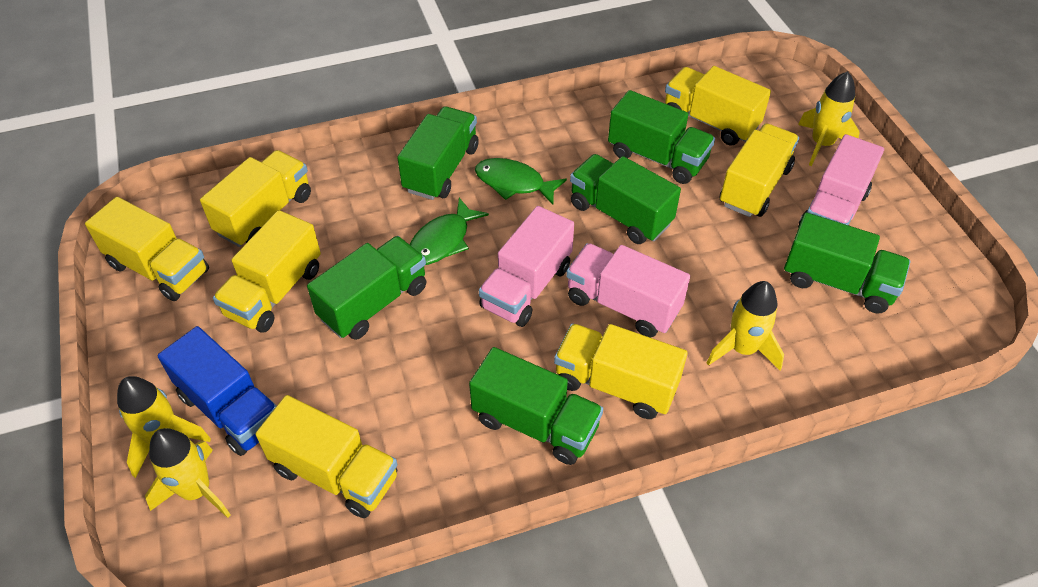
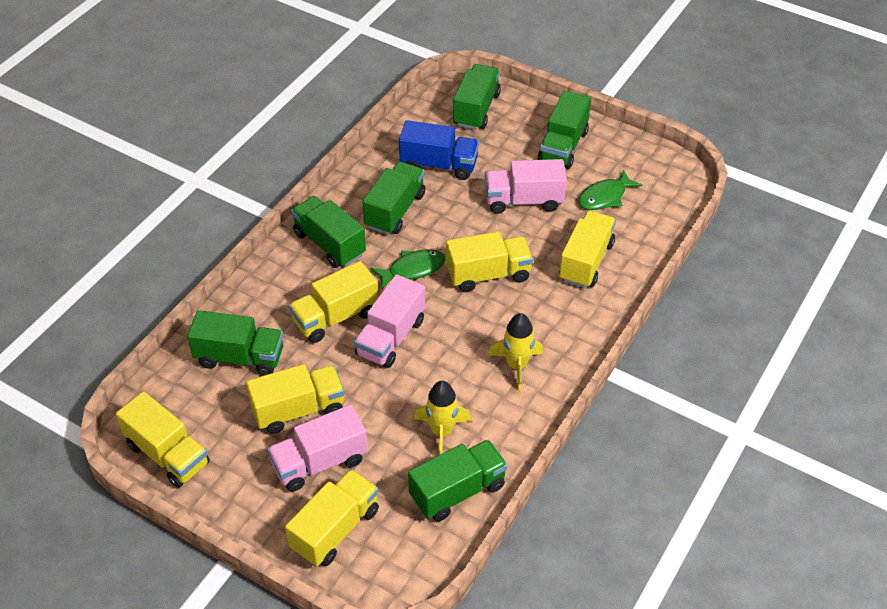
yellow rocket: [117,376,211,478] [145,428,231,518] [707,281,784,370] [798,71,860,166] = 4 -> [414,381,471,455] [489,313,543,391] = 2
yellow truck: [85,197,209,301] [200,150,311,247] [213,210,321,333] [255,395,398,518] [554,324,687,419] [665,66,771,146] [719,123,799,217] = 7 -> [116,391,210,488] [246,364,345,434] [285,469,379,567] [289,261,378,343] [446,231,533,292] [559,211,616,288] = 6

